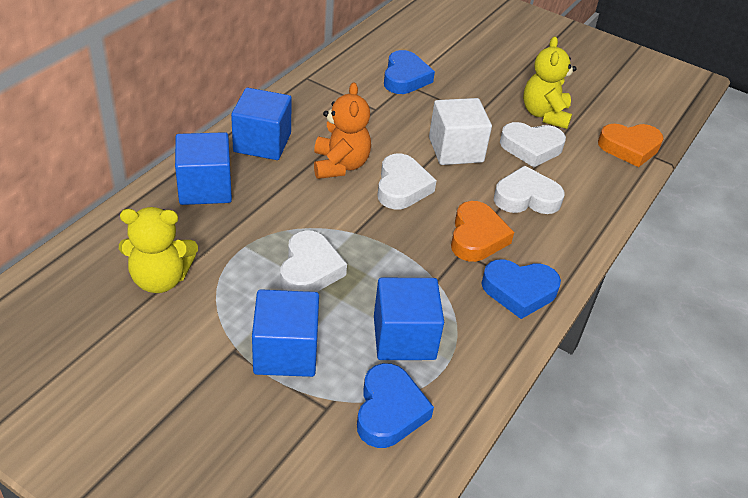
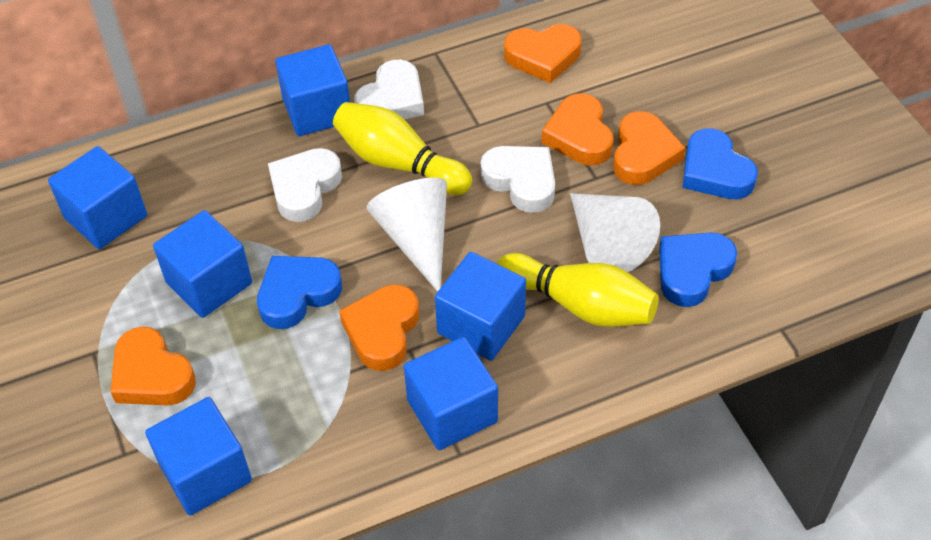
blue cube: [175,132,232,205] [231,88,292,160] [252,289,319,377] [374,278,444,360] = 4 -> [48,146,147,249] [145,397,252,516] [153,210,252,318] [275,44,350,136] [404,337,498,450] [435,252,526,361] = 6
orange heart: [451,201,514,262] [598,124,664,167] = 2 -> [111,326,196,405] [339,284,419,371] [504,24,582,83] [541,93,614,165] [613,111,686,185] = 5
orange teddy bear: [314,82,371,179] = 1 -> none = 0
white cone: none = 0 -> [366,178,447,292] [570,193,660,272] = 2
white cube: [429,98,492,165] = 1 -> none = 0
white heart: [281,230,347,292] [377,153,437,209] [494,166,564,214] [500,122,566,167] = 4 -> [268,148,342,222] [354,60,424,120] [480,146,555,213] = 3
yellow bowling pin: none = 0 -> [333,102,472,195] [497,253,659,327] = 2
yellow teddy bear: [119,207,198,293] [523,36,577,129] = 2 -> none = 0

